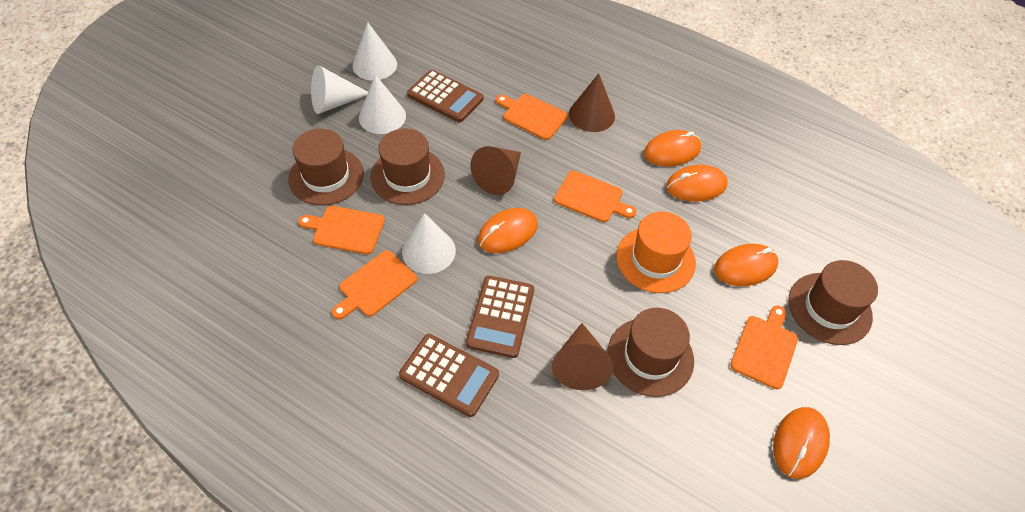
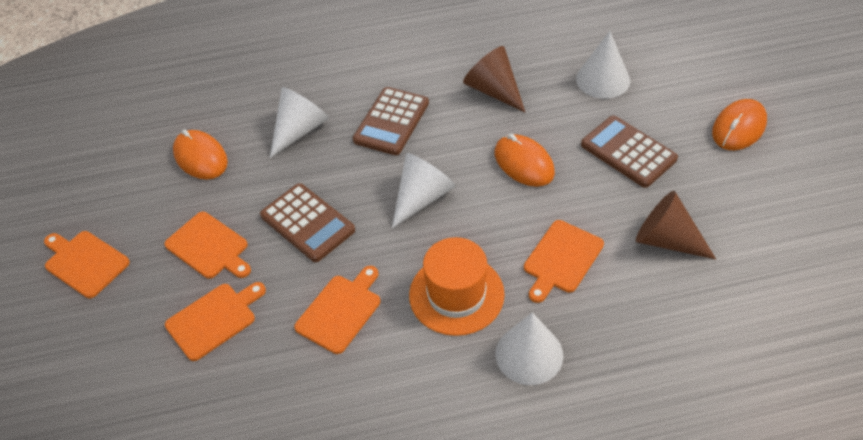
brown cone: [471,146,521,195] [552,323,613,390] [569,73,615,132] = 3 -> [463,46,525,112] [636,191,716,259] = 2
brown hat: [288,129,364,205] [370,128,445,205] [608,308,694,397] [788,260,878,345] = 4 -> none = 0
orange mouse: [478,208,538,253] [644,130,701,167] [666,165,728,202] [714,244,778,286] [773,407,830,479] = 5 -> [173,129,228,180] [495,134,555,187] [712,99,767,150] = 3

